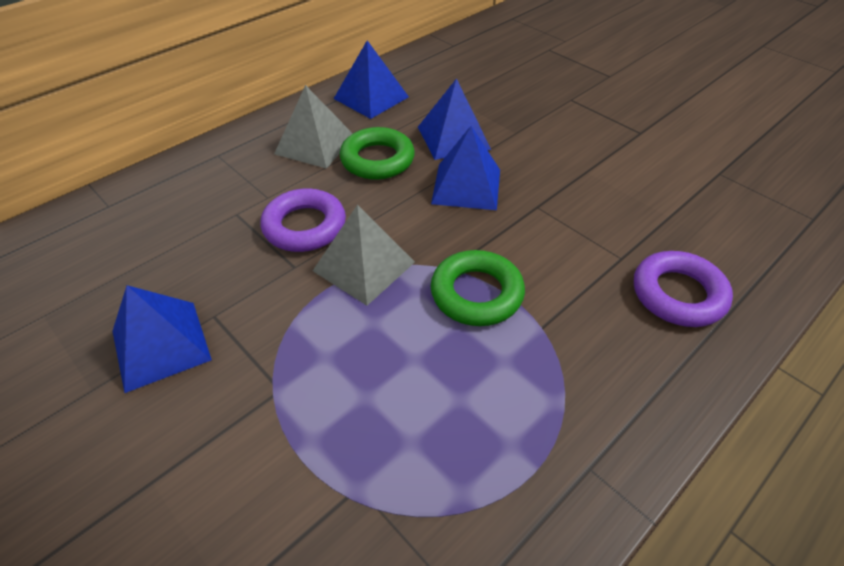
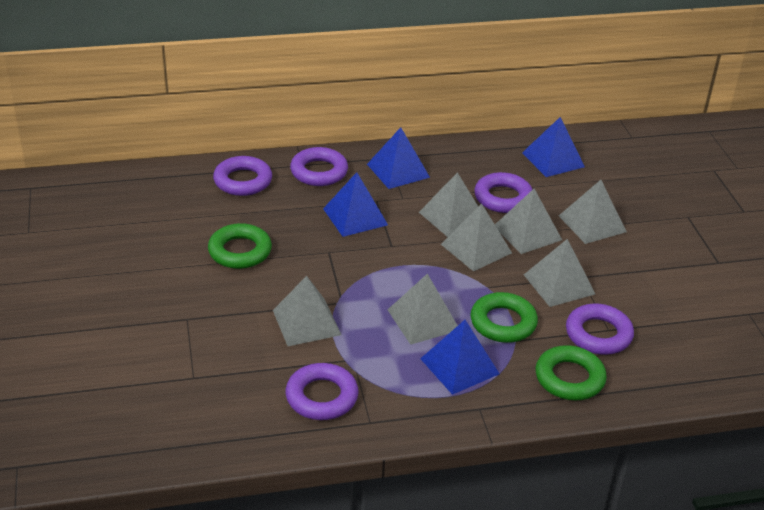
green ring: [340,127,415,180] [430,250,525,326] = 2 -> [208,223,272,269] [471,292,538,343] [536,345,607,400] = 3
grey pyramid: [274,85,353,169] [313,205,415,306] = 2 -> [273,276,341,346] [387,274,458,345] [419,172,478,237] [441,204,512,271] [495,189,562,254] [524,239,595,307] [559,180,627,244] = 7
purple ring: [260,188,346,252] [634,251,733,327] = 2 -> [213,156,272,196] [286,363,359,420] [290,147,348,186] [474,172,533,213] [566,304,634,355] = 5

